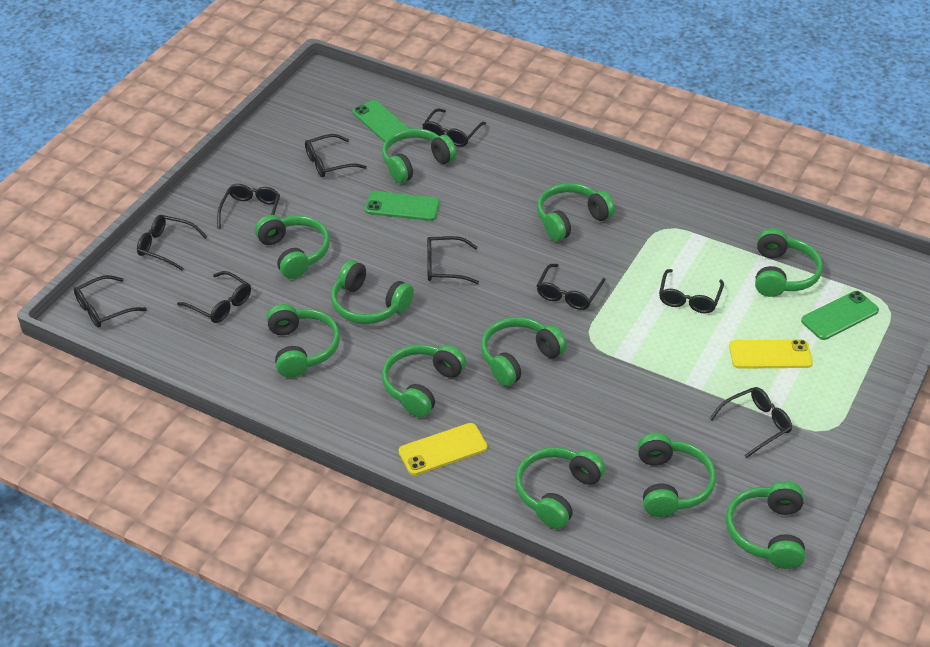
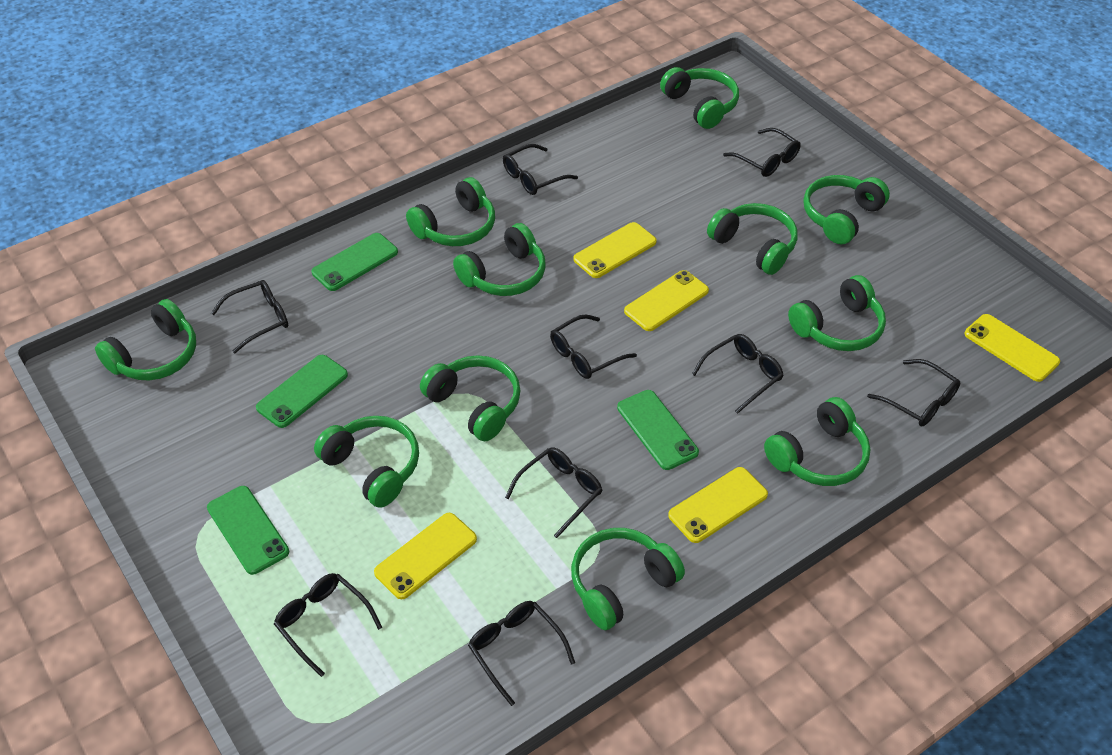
black glasses: [74,275,147,328] [137,215,207,271] [177,271,251,323] [217,184,280,229] [305,134,367,177] [423,108,486,147] [427,236,479,284] [537,264,606,310] [659,269,724,313] [710,387,792,458] = 10 -> [211,280,288,354] [274,573,382,677] [468,601,575,706] [503,144,578,195] [505,447,602,538] [550,314,637,379] [692,334,784,414] [723,128,801,177] [867,359,960,426] = 9
green phone: [353,100,409,142] [365,191,440,221] [801,291,879,340] = 3 -> [207,486,289,575] [256,355,348,428] [312,233,398,291] [617,390,699,470] = 4
yellow phone: [399,423,487,475] [729,340,813,369] = 2 -> [374,513,477,599] [573,222,657,278] [624,270,709,331] [668,467,768,543] [965,314,1060,382] = 5

